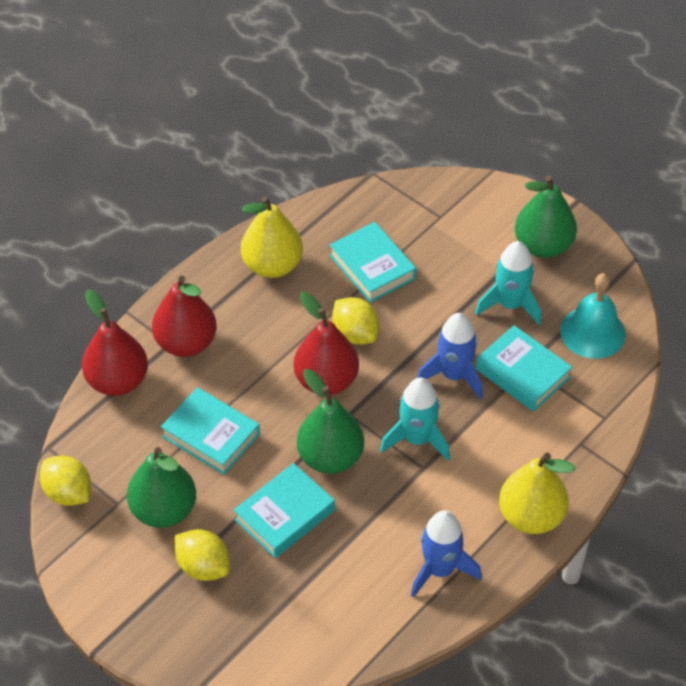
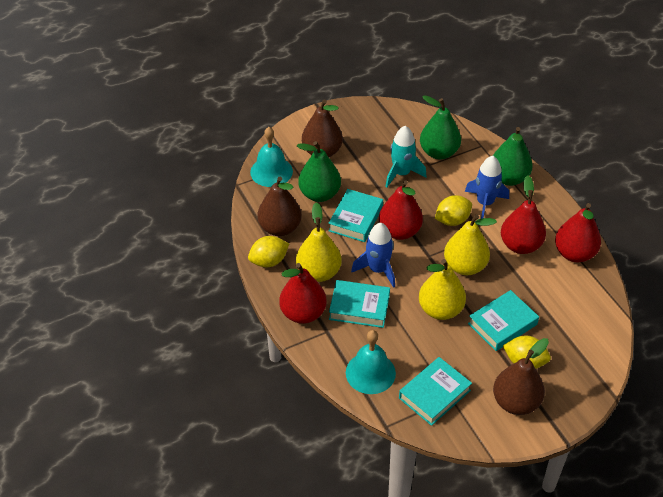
brown pear: none = 0 -> [258,177,302,236] [302,99,343,157] [493,338,549,415] = 3
red pear: [82,290,148,396] [152,275,217,357] [294,292,359,395] = 3 -> [279,263,327,324] [379,180,423,240] [501,175,546,254] [555,203,601,262] = 4
turquoise bell: [560,273,626,359] = 1 -> [250,127,293,187] [346,330,396,394] = 2
turquoise rocket: [380,378,450,461] [475,241,541,325] = 2 -> [385,126,427,188] = 1
yellow pear: [241,196,303,278] [499,452,575,534] = 2 -> [296,202,342,282] [419,259,466,320] [444,214,497,275] = 3

